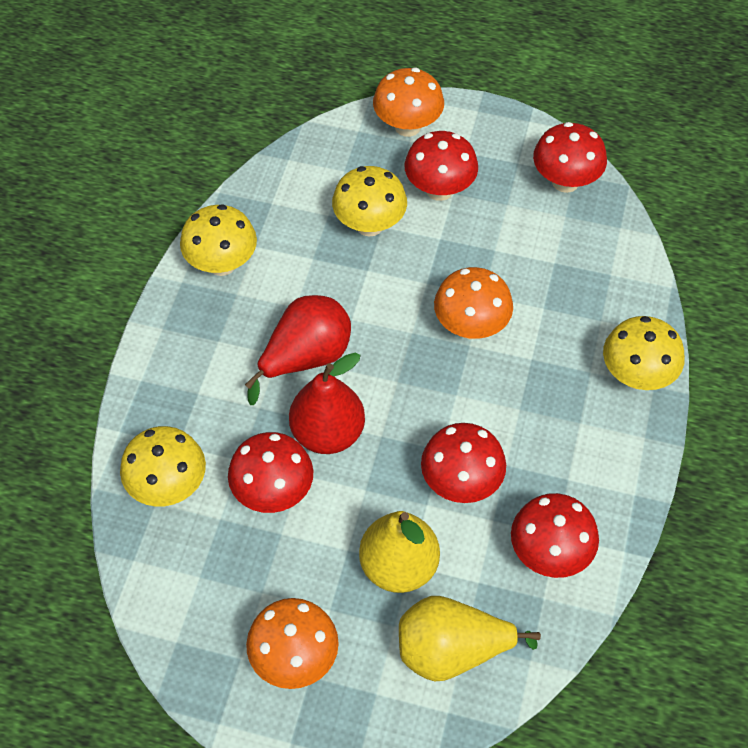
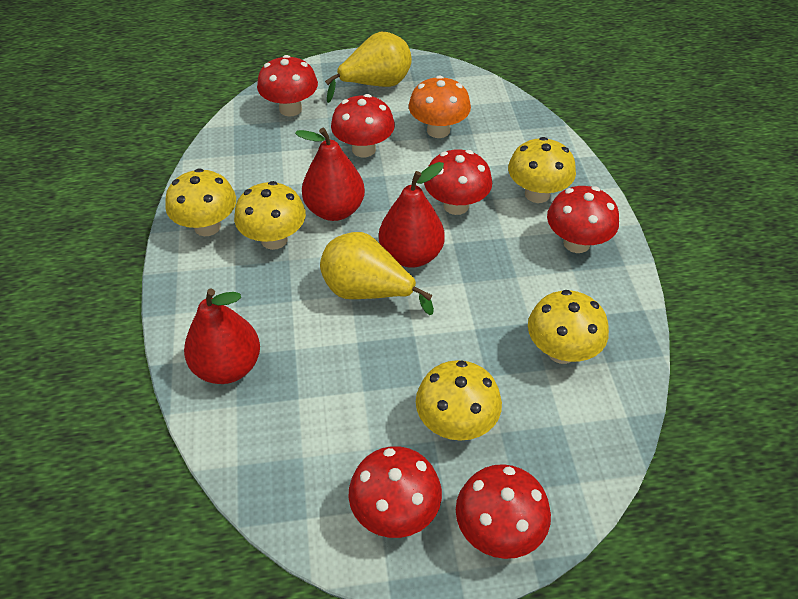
orange mushroom: [246,598,339,689] [373,68,444,137] [434,267,513,339] = 3 -> [409,75,471,138] = 1
red mushroom: [228,432,313,513] [405,131,478,201] [421,423,506,503] [511,493,599,578] [533,122,607,193] = 5 -> [257,55,318,117] [331,94,395,157] [348,446,442,538] [424,149,492,215] [456,464,551,559] [547,186,619,253] = 6
red pear: [245,295,351,405] [289,353,365,454] = 2 -> [184,288,260,384] [295,128,365,221] [379,162,445,268] = 3
yellow mushroom: [120,426,206,507] [180,204,257,276] [332,166,407,237] [603,316,685,390] = 4 -> [165,168,236,236] [234,181,306,250] [416,360,502,441] [508,137,576,203] [528,290,609,364] = 5

